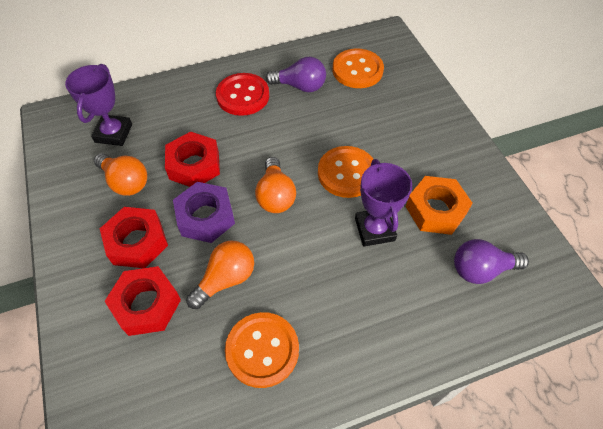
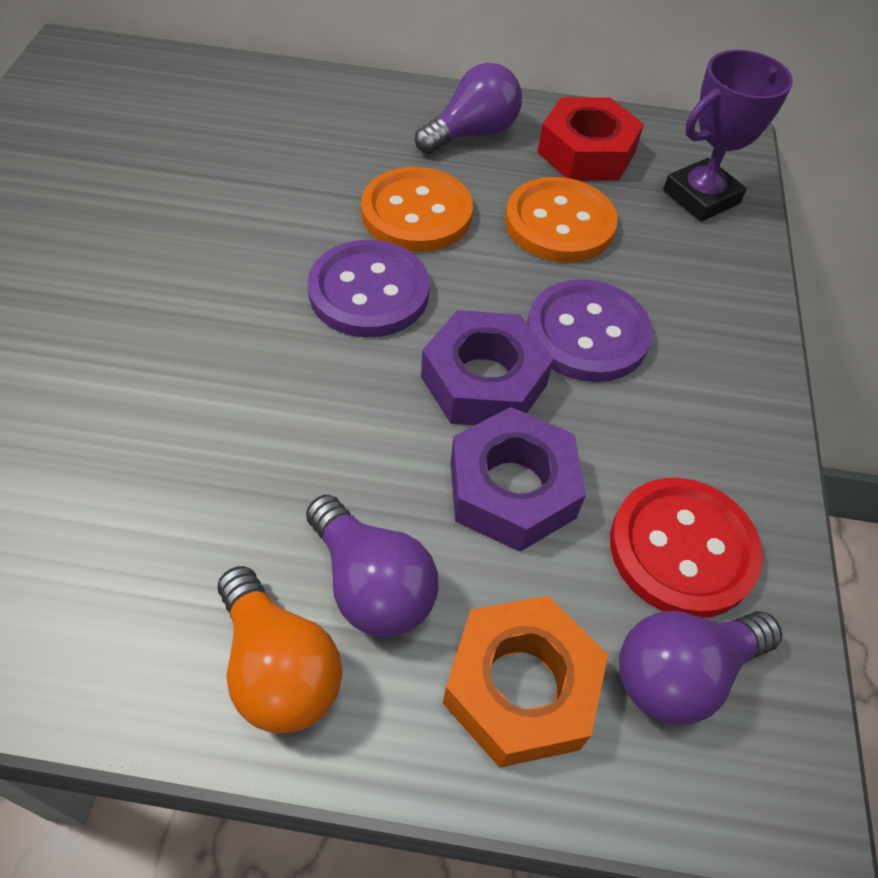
orange button: [225,312,299,388] [318,146,373,198] [333,49,384,88] = 3 -> [361,167,473,252] [505,177,618,262] = 2
orange light bulb: [94,153,147,196] [186,240,254,309] [255,157,296,213] = 3 -> [218,566,342,733] = 1
purple button: none = 0 -> [308,240,430,338] [527,279,652,382] = 2
purple light bulb: [266,57,326,92] [454,239,529,284] = 2 -> [306,495,438,637] [415,63,522,154] [619,611,782,725] = 3
purple nut: [173,182,235,243] = 1 -> [421,310,554,425] [451,407,586,552] = 2
purple trophy: [65,64,132,146] [355,159,412,246] = 2 -> [663,50,793,222] = 1
red nut: [100,207,168,268] [104,266,181,336] [165,131,220,187] = 3 -> [537,97,644,181] = 1

